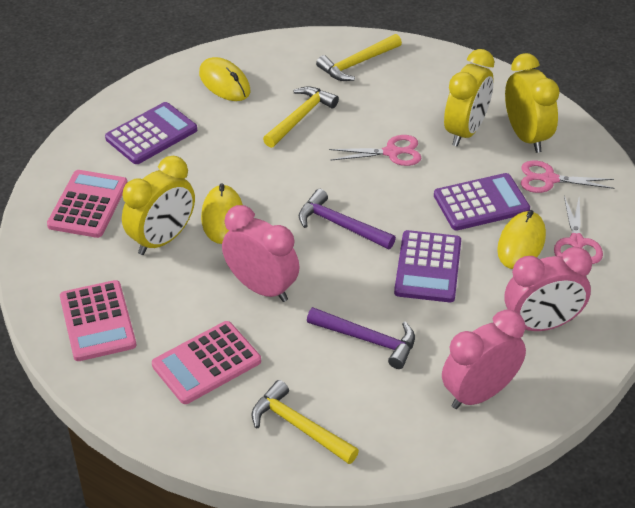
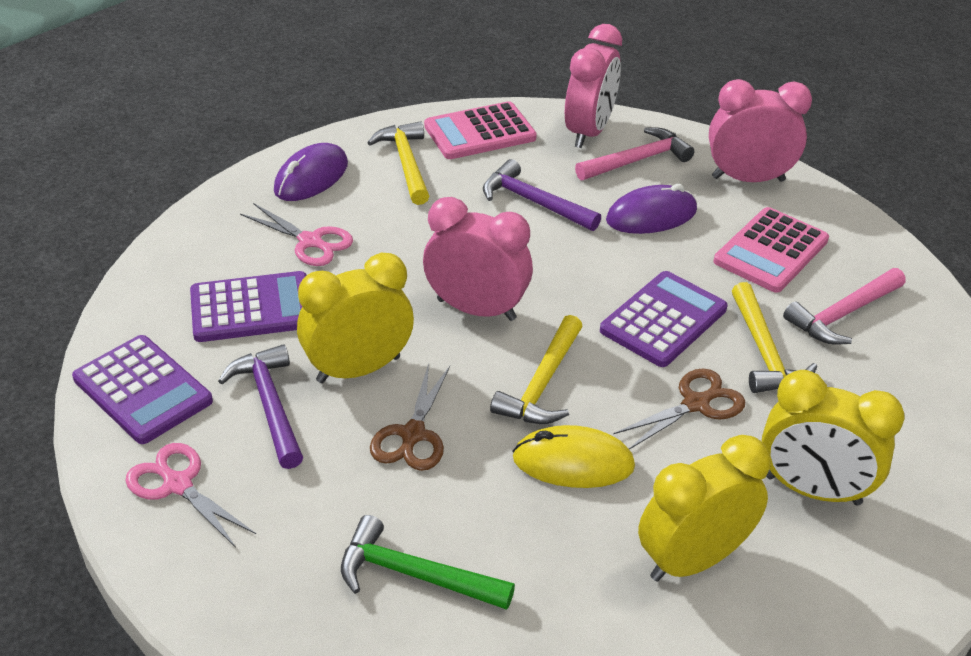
brown scissors: none = 0 -> [370,363,450,471] [613,368,745,449] = 2
green hammer: none = 0 -> [341,515,515,610] = 1
pink calculator: [47,170,127,238] [60,280,136,361] [152,321,261,404] = 3 -> [424,101,537,159] [714,207,829,293] = 2
pink hammer: none = 0 -> [575,127,694,180] [783,268,906,345] = 2
pink scissors: [329,135,421,166] [521,160,614,193] [554,196,603,264] = 3 -> [125,443,256,548] [240,203,353,266] = 2
purple mouse: none = 0 -> [274,143,348,201] [606,184,697,234] = 2
yellow mouse: [199,57,250,101] [201,183,243,244] [497,210,546,269] = 3 -> [512,425,635,488] = 1

